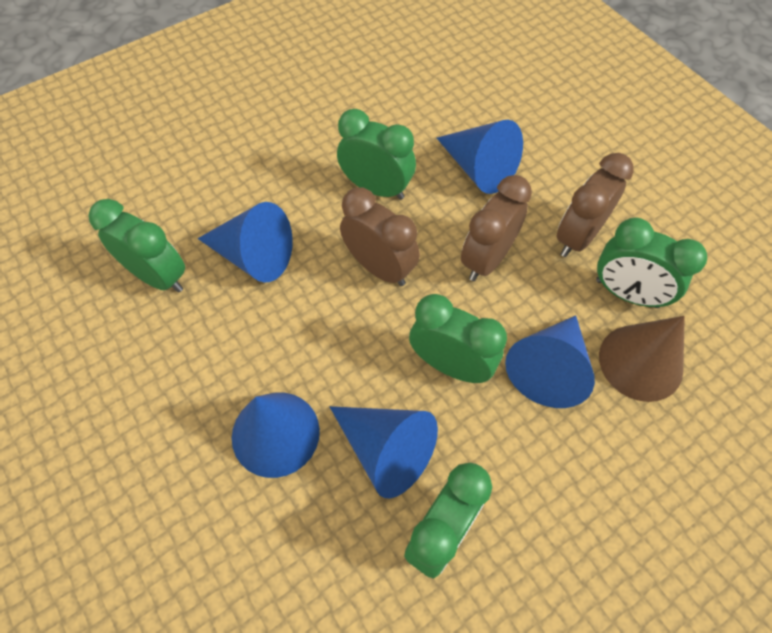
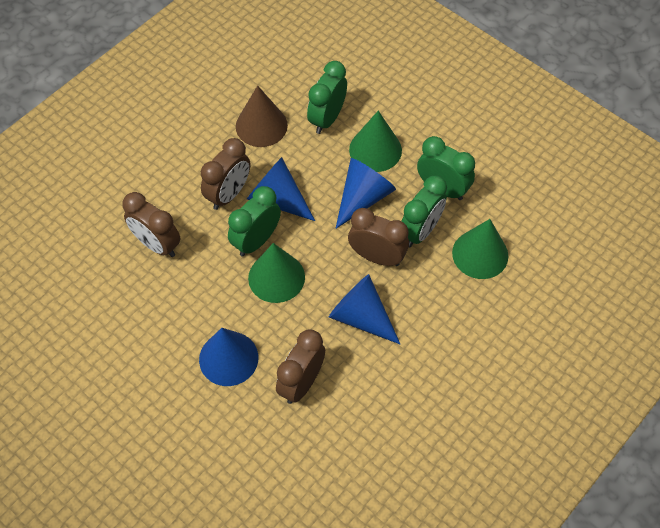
blue cone: [198,202,293,283] [232,392,320,478] [330,406,438,498] [437,120,523,194] [505,315,595,408] = 5 -> [199,328,258,386] [247,157,315,221] [329,274,400,344] [335,158,396,229] = 4
brown clock: [340,187,420,286] [461,175,532,281] [556,153,634,257] = 3 -> [123,192,180,257] [201,138,250,210] [276,329,325,404] [348,208,409,266] = 4
green clock: [88,199,185,293] [337,109,416,200] [404,463,492,578] [409,294,507,383] [596,217,707,308] = 5 -> [228,186,281,257] [307,61,347,134] [402,176,447,247] [417,136,475,200] = 4
green cone: none = 0 -> [248,243,305,303] [349,111,402,172] [452,219,508,279] = 3

